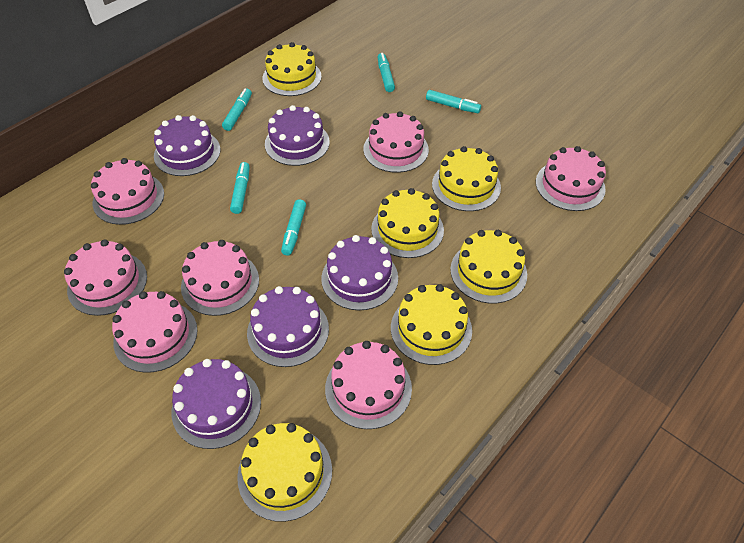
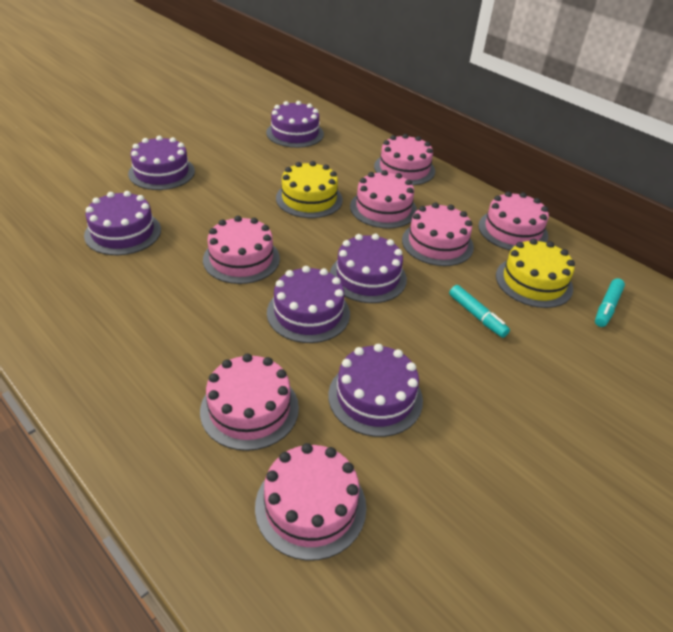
purple cake: [154,115,221,176] [172,359,261,449] [247,286,329,367] [265,105,330,166] [321,235,398,310] = 5 -> [84,191,161,255] [128,136,195,190] [266,101,324,148] [267,266,350,343] [328,344,423,437] [330,234,407,303] = 6
turquoise marker: [222,88,252,131] [230,162,250,214] [281,199,306,256] [378,53,395,92] [426,90,481,113] = 5 -> [449,285,510,338] [595,278,625,327] = 2
yellow cake: [237,423,332,522] [262,42,322,96] [371,188,444,258] [391,284,472,365] [432,146,501,211] [450,230,527,304] = 6 -> [276,161,343,218] [496,238,575,308] = 2

